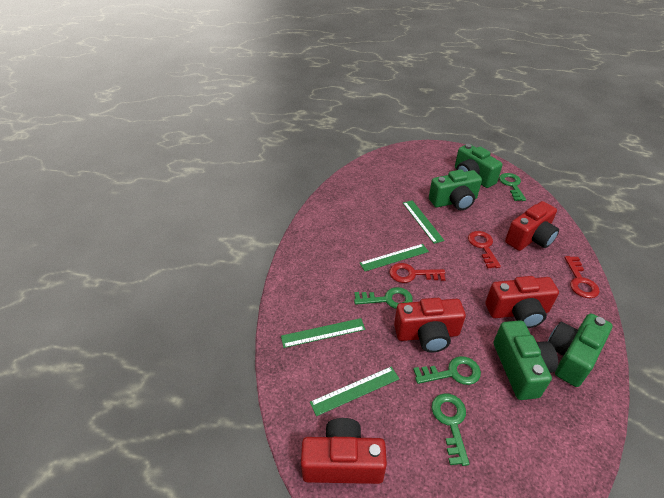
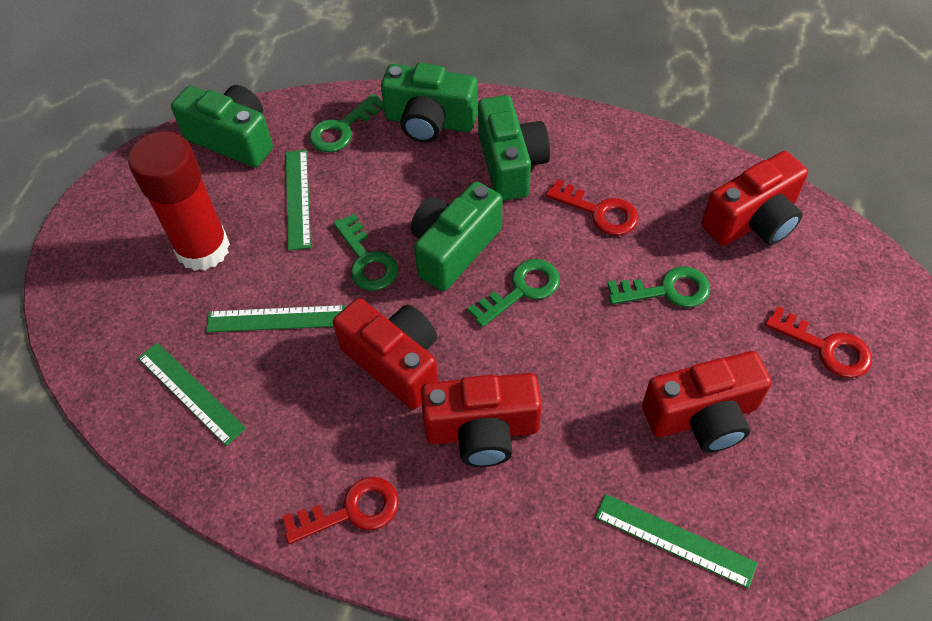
red glue stick: none = 0 -> [128,131,230,271] = 1

